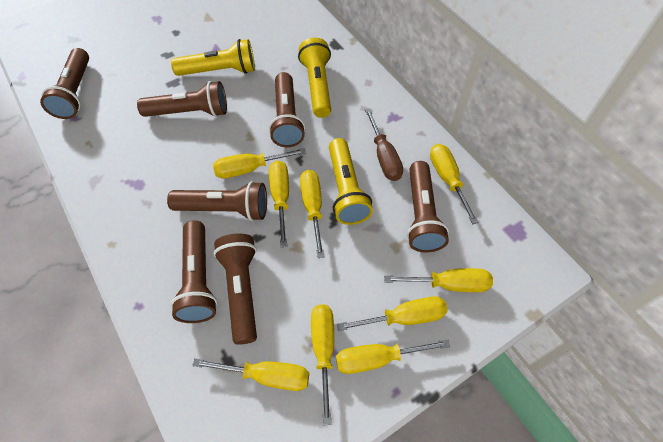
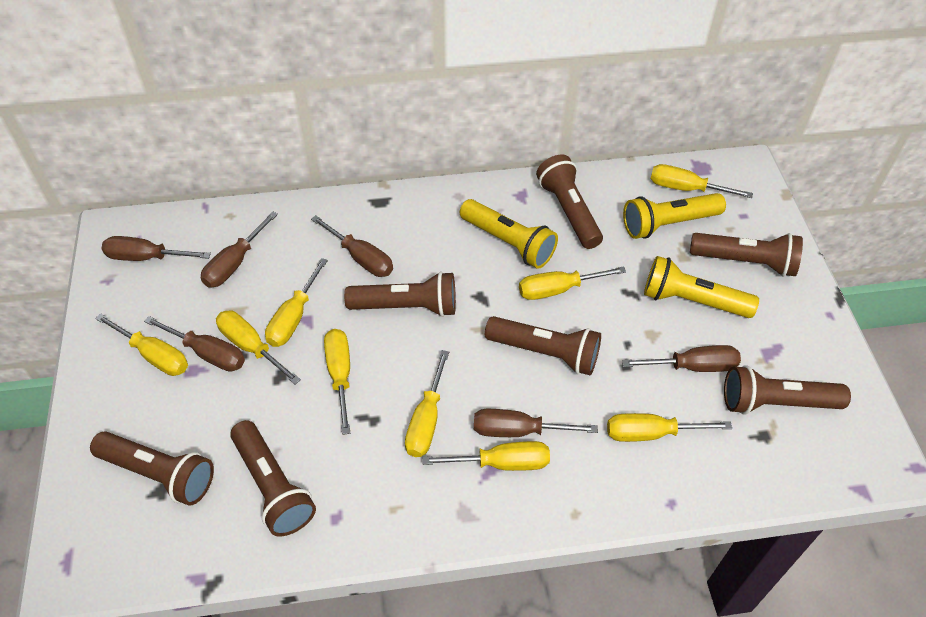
brown screwdriver: [365,108,403,181] = 1 -> [102,236,211,261] [144,316,245,372] [201,211,278,288] [311,215,393,277] [474,409,598,437] [622,345,741,372] = 6

